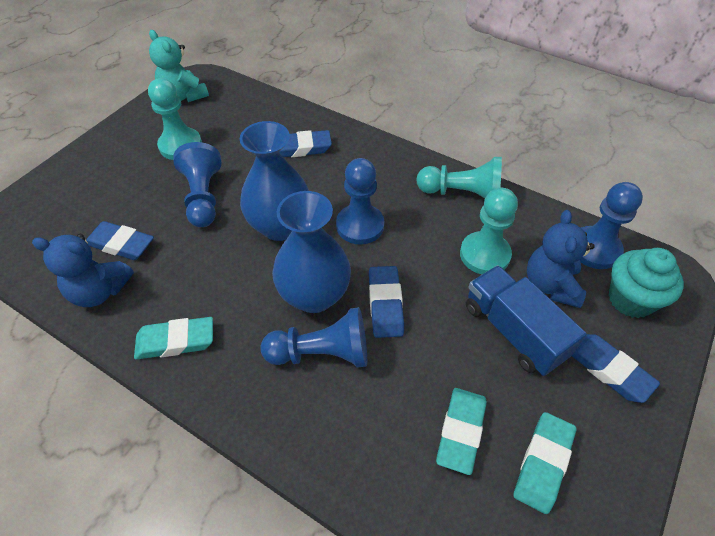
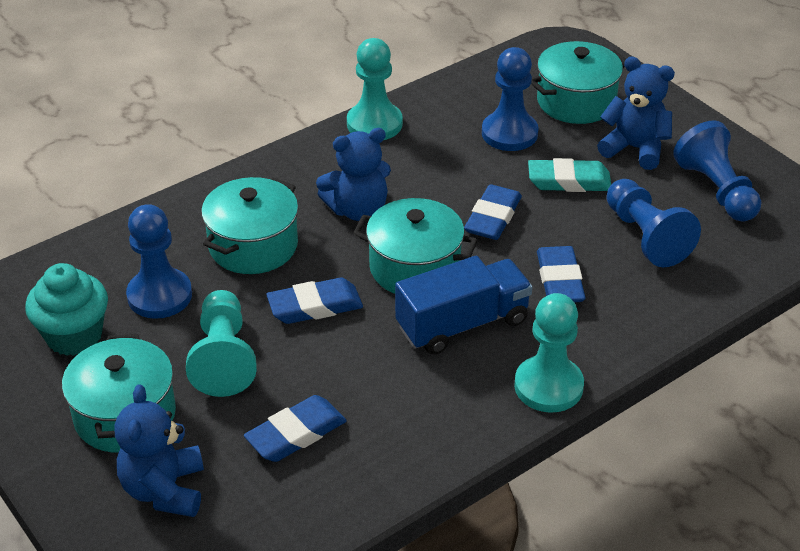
blue teddy bear: [32,234,134,307] [527,210,595,308] = 2 -> [114,384,204,517] [316,128,391,221] [597,57,675,170] = 3
blue vase: [240,121,309,241] [272,191,351,313] = 2 -> none = 0
turquoise eraser: [134,317,213,359] [436,388,487,475] [513,412,577,514] = 3 -> [528,158,611,192] = 1
turquoise pot: none = 0 -> [62,334,176,453] [201,177,298,274] [353,198,478,294] [531,41,626,124] = 4
turquoise teddy bear: [149,30,209,102] = 1 -> none = 0

